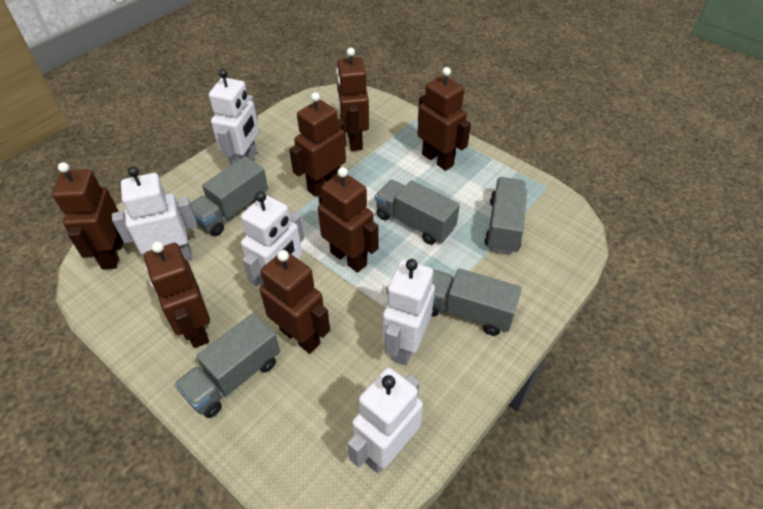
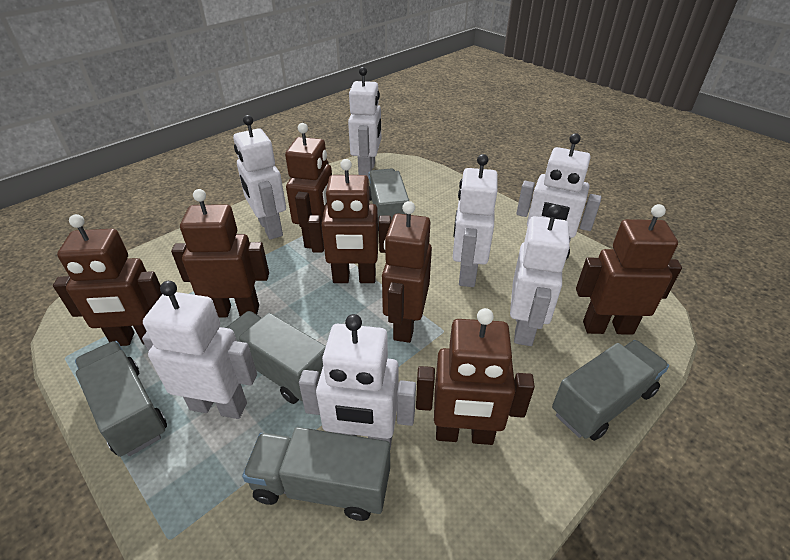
white robot: [112,166,197,260] [209,69,259,166] [241,191,304,287] [347,368,423,474] [383,259,435,365] = 5 -> [142,281,257,419] [233,115,286,240] [299,314,416,449] [348,67,381,179] [453,154,498,287] [510,204,570,346] [516,133,601,243] = 7

